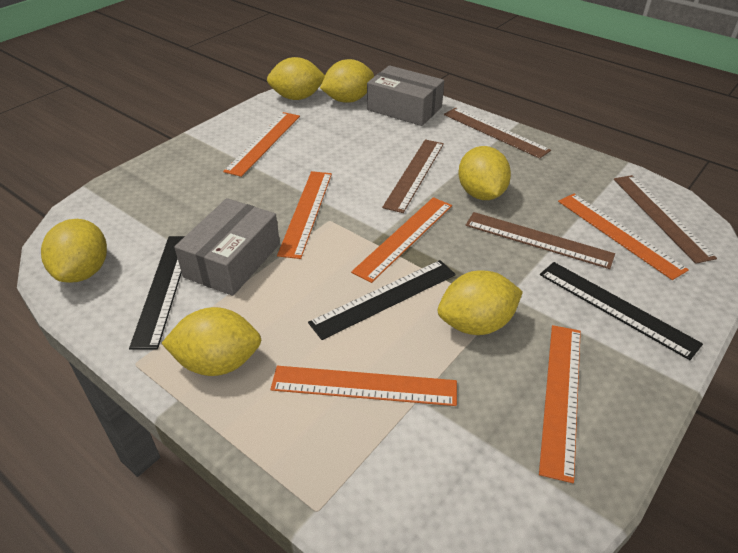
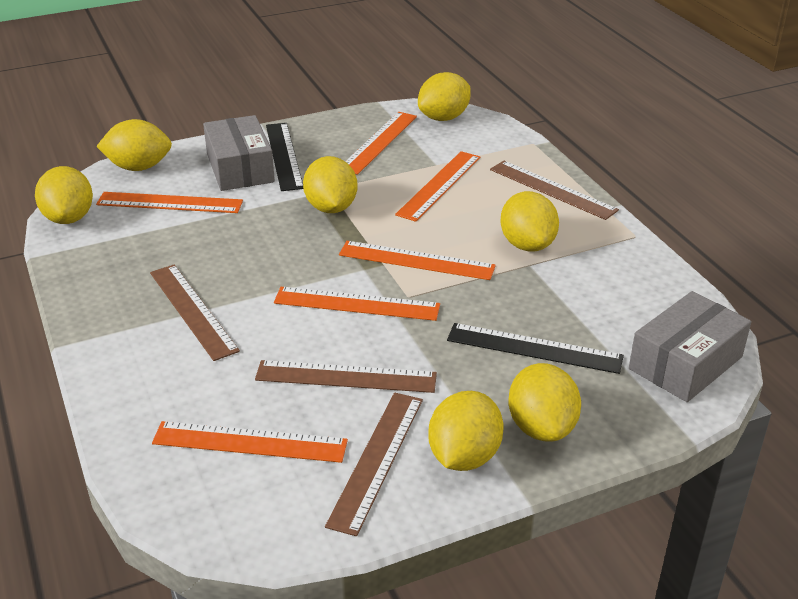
black ruler: [129,236,185,350] [308,260,456,340] [540,262,703,360] = 3 -> [266,123,303,191] [447,323,624,374] = 2
yellow lemon: [41,219,107,283] [161,307,261,376] [267,57,325,100] [320,59,374,103] [438,271,523,335] [458,146,511,200] = 6 -> [35,166,93,224] [96,119,172,171] [303,156,358,213] [418,72,471,121] [428,391,504,471] [500,191,559,252] [508,363,581,441] = 7

